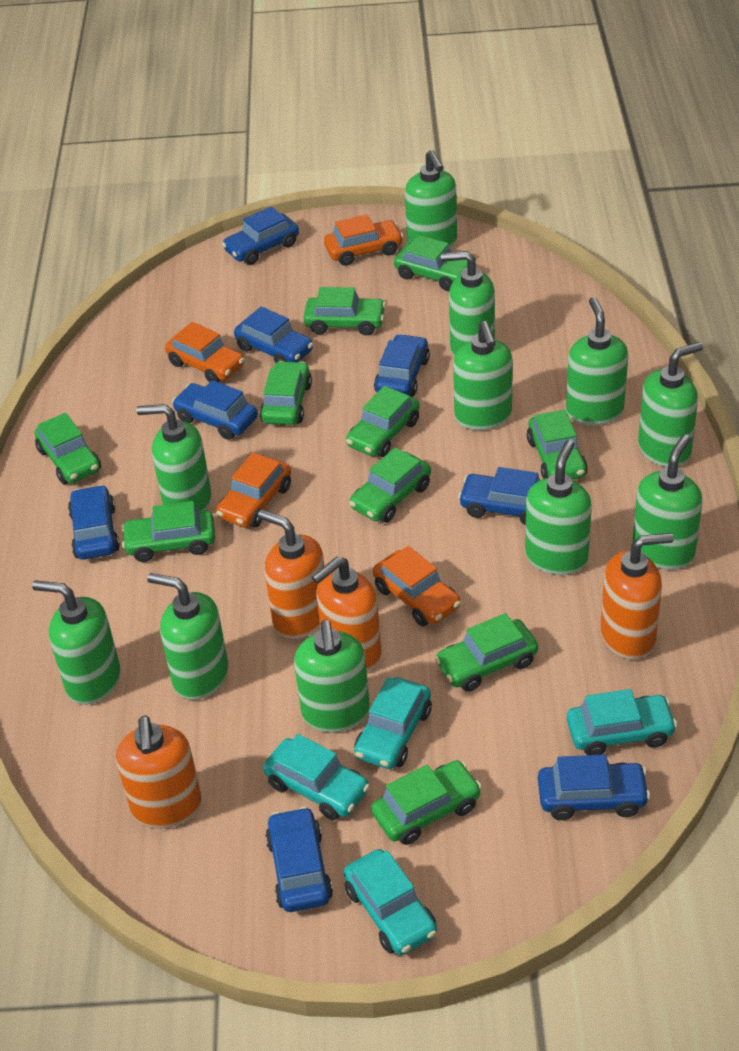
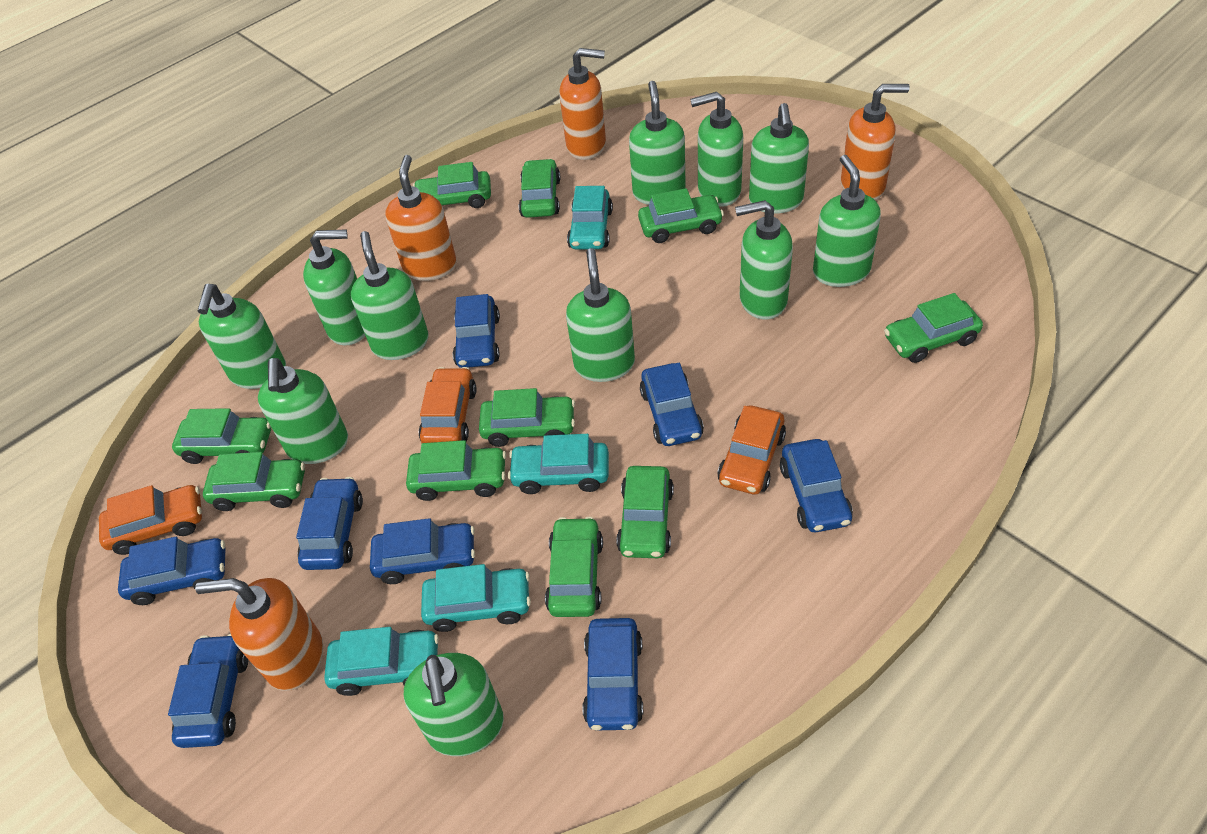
orange car: [165,322,244,382] [216,453,291,528] [324,214,404,266] [373,546,461,626] = 4 -> [99,485,202,555] [419,367,477,443] [717,405,786,494] = 3

